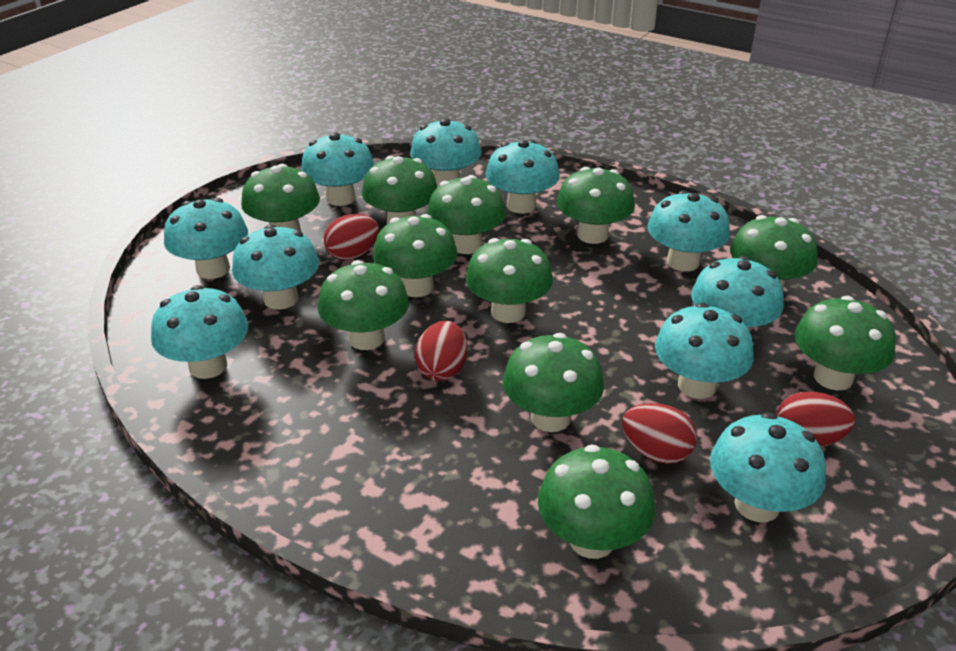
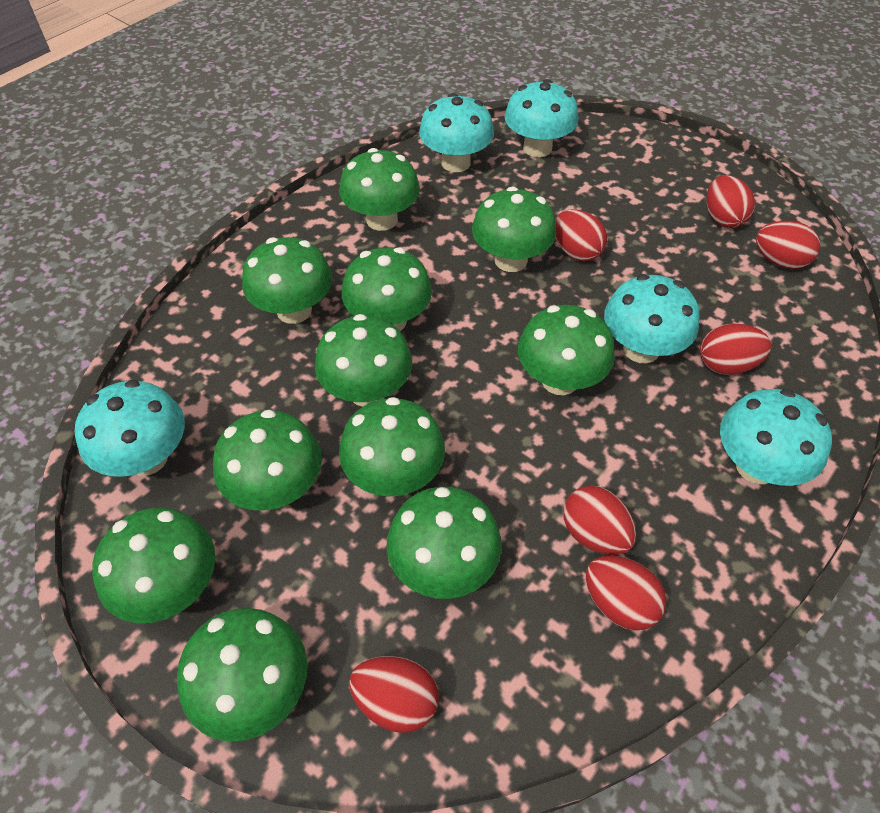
red egg: [324,214,379,260] [415,321,467,381] [622,403,697,464] [776,392,855,447] = 4 -> [349,656,439,733] [555,209,607,262] [563,486,636,555] [586,556,667,631] [700,323,772,375] [707,175,755,228] [756,221,820,269] = 7
turquoise mushroom: [151,285,248,379] [164,198,248,279] [232,224,319,310] [301,132,374,206] [410,118,482,187] [486,140,560,214] [648,190,730,272] [655,303,754,399] [691,256,784,329] [710,412,826,522] = 10 -> [75,380,185,476] [419,93,494,172] [505,79,578,157] [604,274,700,363] [720,389,832,486] = 5

